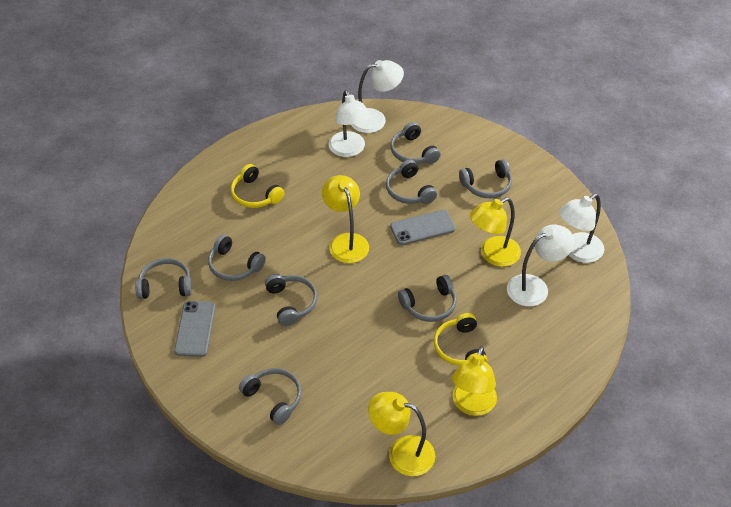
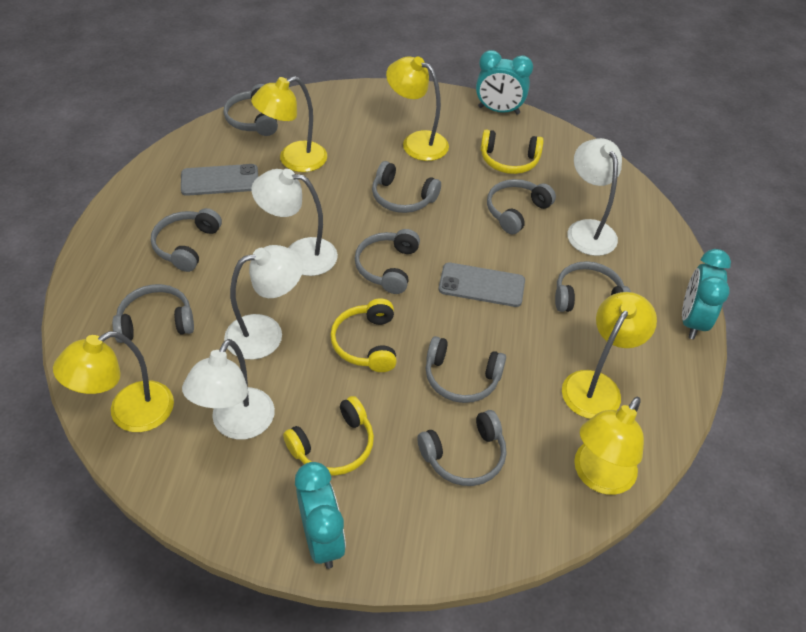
grey headphones: [135,258,192,299] [208,234,266,281] [239,368,302,425] [265,274,317,326] [386,159,437,204] [390,122,441,164] [398,275,457,322] [459,159,512,198] = 8 -> [112,284,194,343] [151,208,222,272] [224,84,278,136] [355,229,420,294] [372,161,441,213] [417,410,507,486] [426,336,506,403] [487,179,556,234] [555,261,631,312] = 9
turquoise clock: none = 0 -> [295,462,346,569] [476,50,533,115] [682,249,731,339] = 3
yellow headphones: [231,164,284,208] [434,313,487,366] = 2 -> [283,396,374,476] [330,298,397,372] [480,130,544,174] = 3
yellow lamp: [322,175,369,263] [368,392,435,476] [452,346,497,416] [470,197,521,267] = 4 -> [53,331,174,432] [251,76,327,172] [386,56,449,161] [562,292,657,419] [574,397,644,495] = 5

